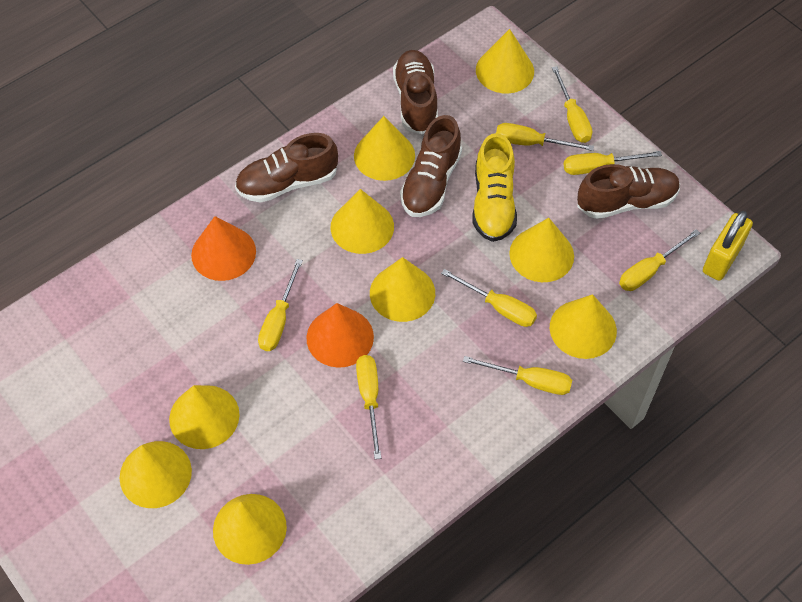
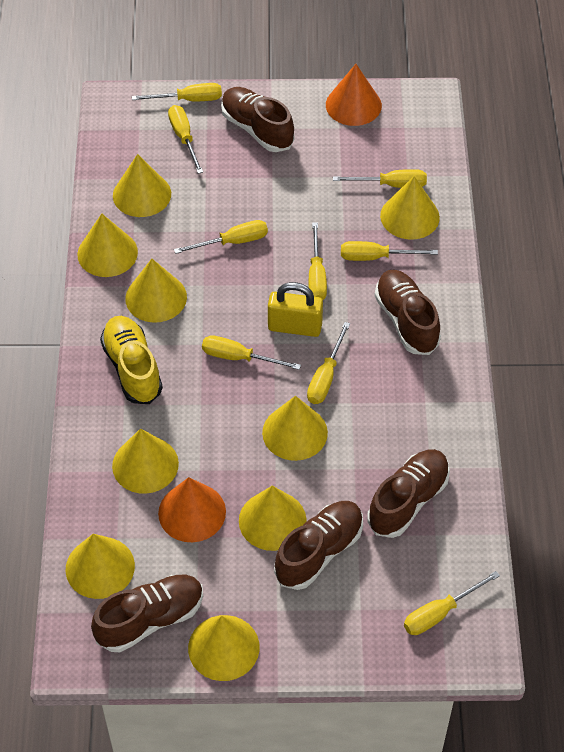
brown shoe: [235,133,338,203] [393,50,438,134] [400,115,462,217] [577,164,680,219] = 4 -> [91,575,203,652] [221,87,295,152] [274,501,363,590] [367,449,450,538] [374,270,441,355] = 5
yellow screwdriver: [258,259,303,351] [356,355,381,459] [441,269,537,327] [463,356,572,395] [496,123,594,151] [552,66,592,143] [564,151,662,175] [619,229,700,291] = 8 -> [132,83,222,101] [168,105,203,174] [174,220,268,254] [202,335,301,370] [307,322,350,404] [309,222,327,300] [333,169,427,188] [341,241,438,261] [404,571,500,635] = 9

